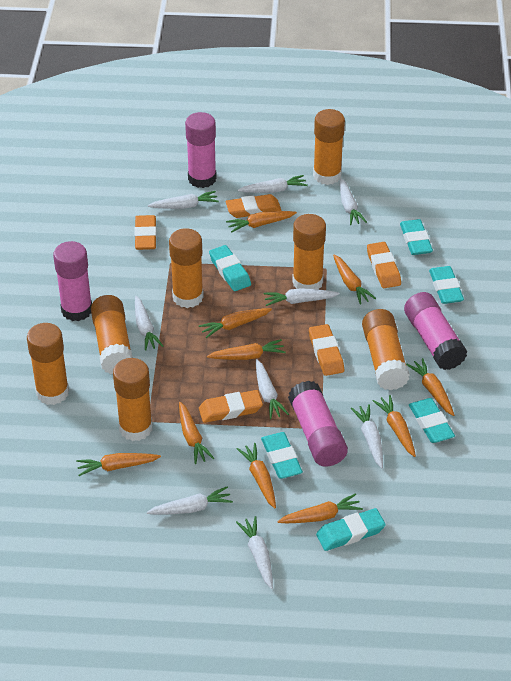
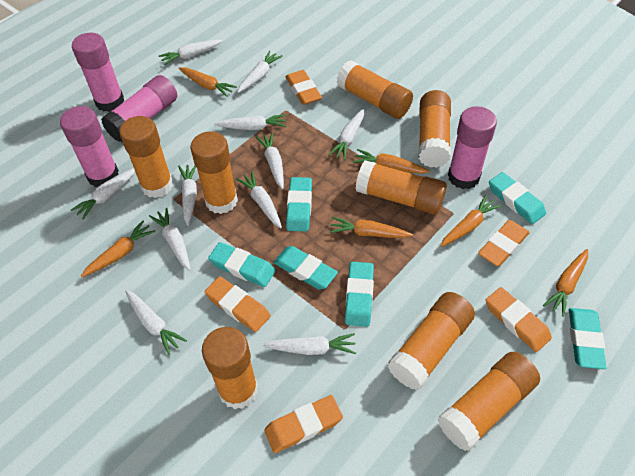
orange carrot: [76,453,161,476] [179,402,214,464] [199,308,272,338] [207,339,286,360] [226,211,297,233] [237,443,276,508] [277,493,363,523] [333,254,376,304] [373,395,416,457] [406,358,454,416] = 10 -> [81,221,155,277] [179,67,237,97] [330,217,413,238] [353,149,430,174] [440,195,501,247] [543,249,588,317] = 6
orange glue stick: [27,323,69,405] [91,295,133,374] [113,358,153,441] [169,228,204,308] [292,214,326,289] [313,109,345,185] [362,309,410,390] = 7 -> [119,116,173,198] [190,131,238,214] [202,327,258,409] [336,60,413,119] [356,160,447,215] [388,292,475,390] [418,90,451,168] [438,352,540,451] = 8
white carrot: [135,296,163,351] [147,487,233,515] [148,191,219,209] [236,516,273,589] [238,175,308,193] [256,359,289,419] [264,288,340,306] [340,178,367,225] [351,404,383,468] = 9 -> [71,168,135,220] [125,290,187,355] [149,208,190,271] [159,40,223,65] [178,165,197,226] [214,114,287,130] [236,171,282,228] [237,51,283,93] [256,132,284,189] [262,333,356,355] [328,108,364,160] = 11

